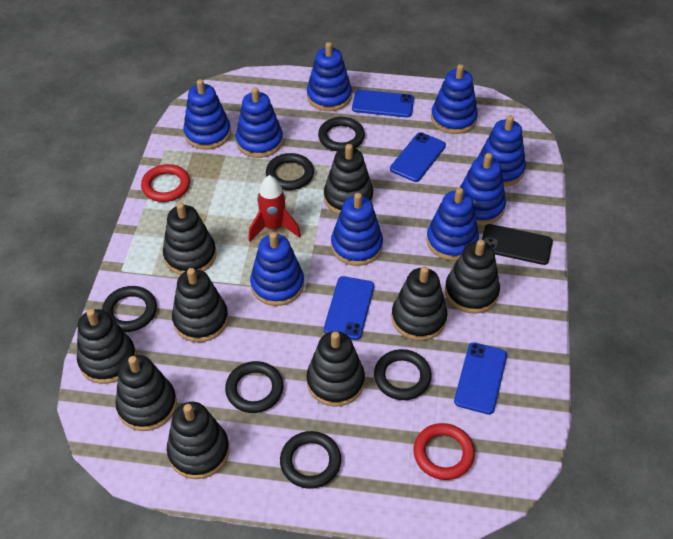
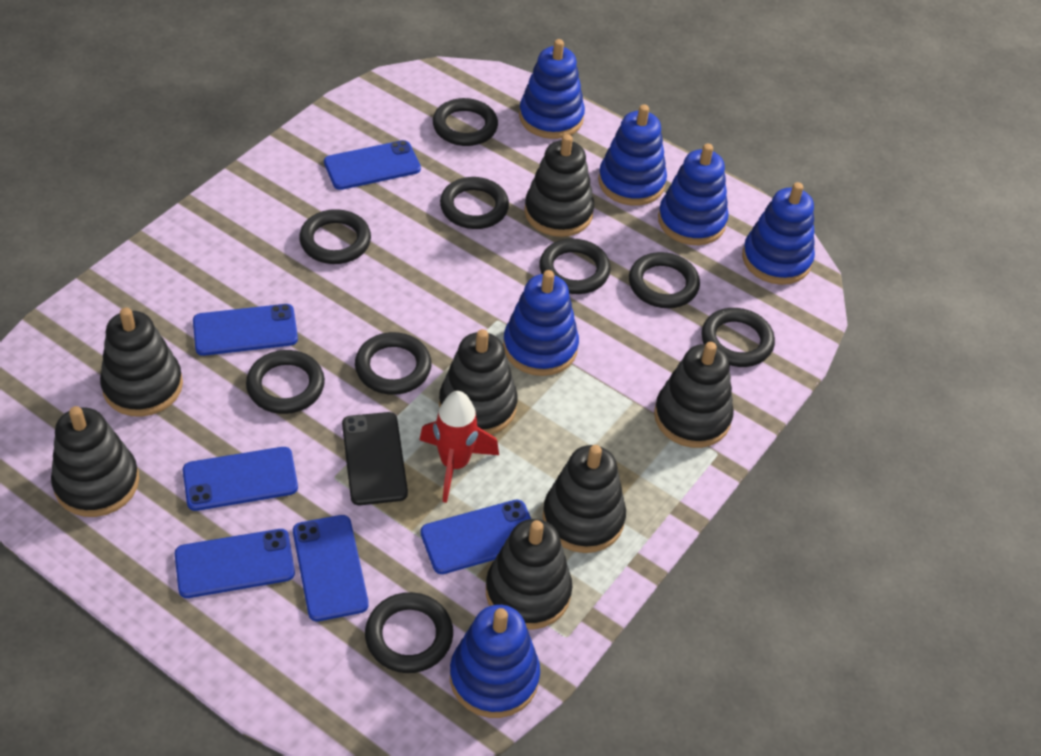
black ring: [102,286,157,332] [225,361,284,413] [266,153,314,190] [280,431,341,489] [318,117,365,151] [374,349,432,400] = 6 -> [246,350,325,414] [299,209,371,264] [355,332,431,395] [365,592,453,673] [433,98,498,146] [440,177,509,229] [539,239,610,294] [629,252,700,308] [701,308,775,367] = 9
black stacking toy: [77,309,136,384] [115,355,177,431] [163,202,216,275] [167,402,229,479] [172,268,228,342] [306,331,365,406] [324,144,373,214] [392,266,447,341] [445,239,500,313] = 9 -> [51,406,139,517] [100,307,183,417] [439,329,518,435] [486,519,572,630] [524,134,594,237] [542,445,626,553] [654,342,734,448] = 7
blue phone: [324,276,374,340] [352,90,414,117] [390,132,446,182] [454,342,507,415] = 4 -> [175,529,295,598] [183,447,298,511] [193,304,298,356] [293,515,369,621] [324,140,421,190] [420,500,531,574] = 6
blue stacking toy: [183,79,231,149] [236,87,283,158] [250,232,304,306] [307,42,352,111] [331,193,383,266] [426,188,479,261] [431,64,478,134] [460,153,506,225] [478,115,526,187] = 9 -> [450,605,540,718] [503,270,579,376] [519,39,585,139] [598,104,667,206] [658,144,729,245] [742,182,815,285] = 6
red ring: [141,164,190,202] [413,423,475,480] = 2 -> none = 0

